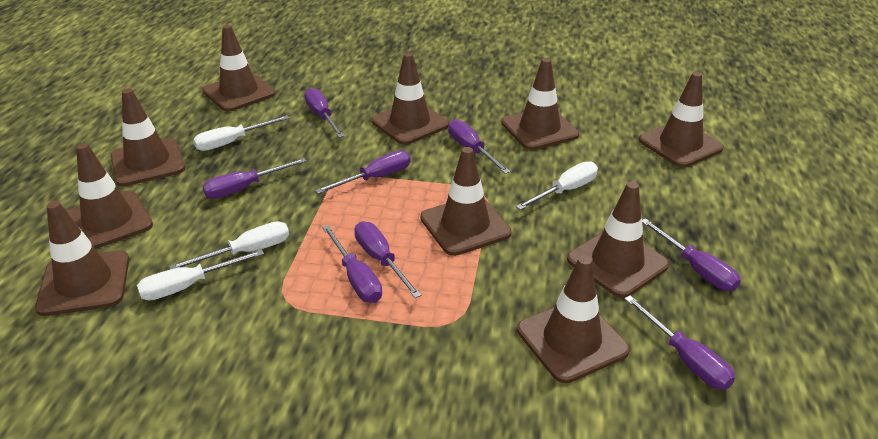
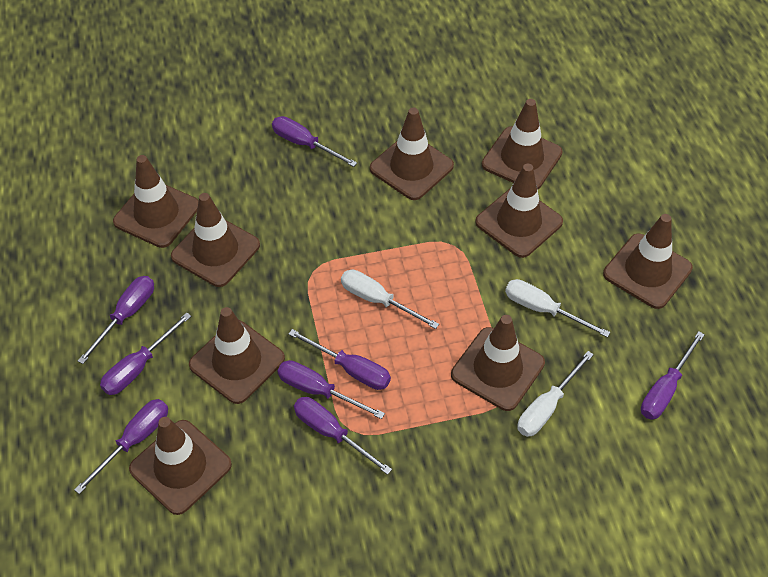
brown traffic cone: [35,201,129,316] [66,143,153,249] [110,88,185,186] [203,25,275,112] [371,53,449,145] [420,147,512,256] [501,58,579,150] [517,255,630,383] [567,182,669,298] [639,72,724,167] = 10 -> [113,155,199,248] [129,417,232,515] [171,193,260,287] [189,307,285,404] [370,108,454,200] [451,315,545,411] [475,164,563,258] [482,99,563,189] [603,214,693,309] = 9
white screwdriver: [137,249,264,301] [169,221,289,269] [193,115,289,151] [516,161,598,210] = 4 -> [341,270,439,329] [505,279,610,338] [517,351,594,437] = 3

